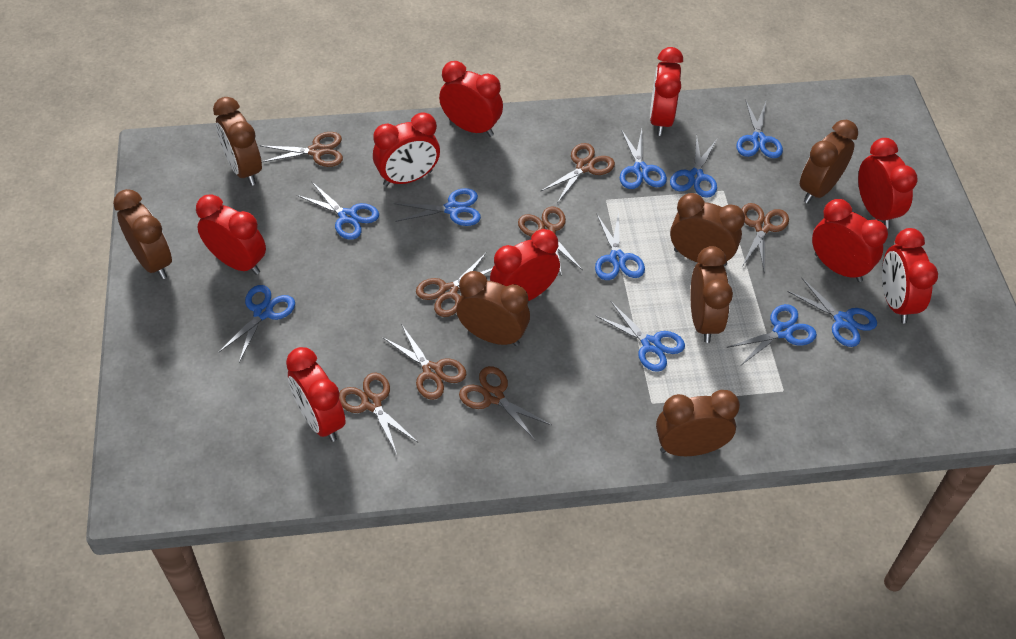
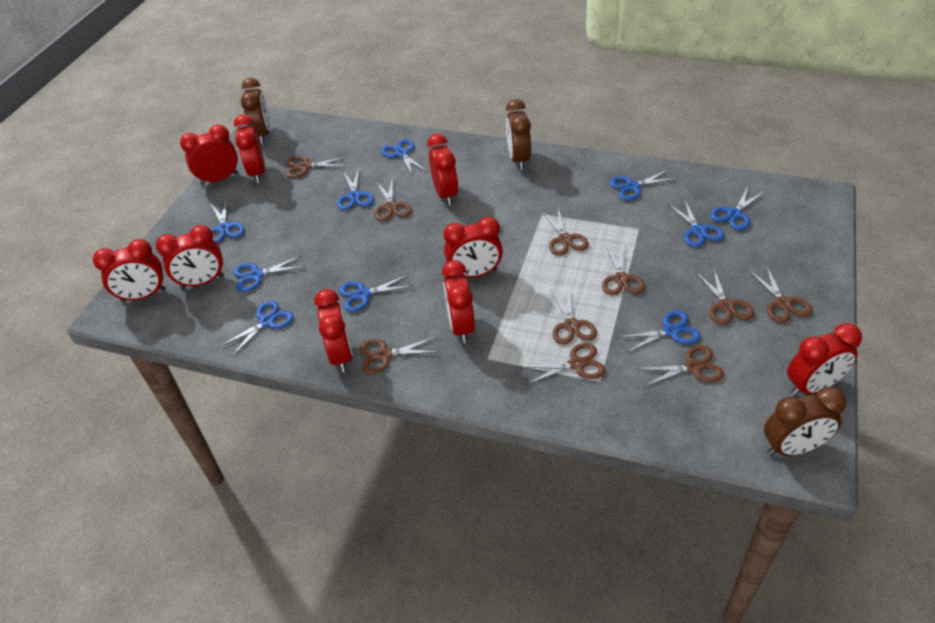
brown clock: [113,189,172,279] [213,97,262,186] [456,271,530,346] [656,390,740,456] [670,193,745,266] [690,246,733,343] [800,120,858,204] = 7 -> [241,78,270,144] [506,99,531,170] [764,387,847,456] = 3
brown scissors: [261,132,343,167] [339,373,419,454] [383,324,466,400] [416,253,493,317] [459,366,551,441] [518,206,582,276] [540,143,615,202] [742,203,789,273] = 8 -> [286,156,347,178] [360,337,438,374] [374,180,412,221] [521,343,606,384] [542,207,589,256] [550,286,597,345] [602,245,645,295] [638,346,724,386] [695,267,754,325] [748,265,812,323] = 10

